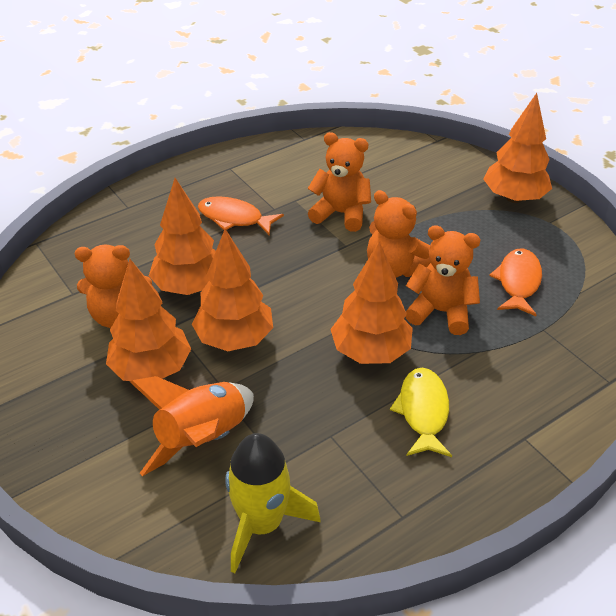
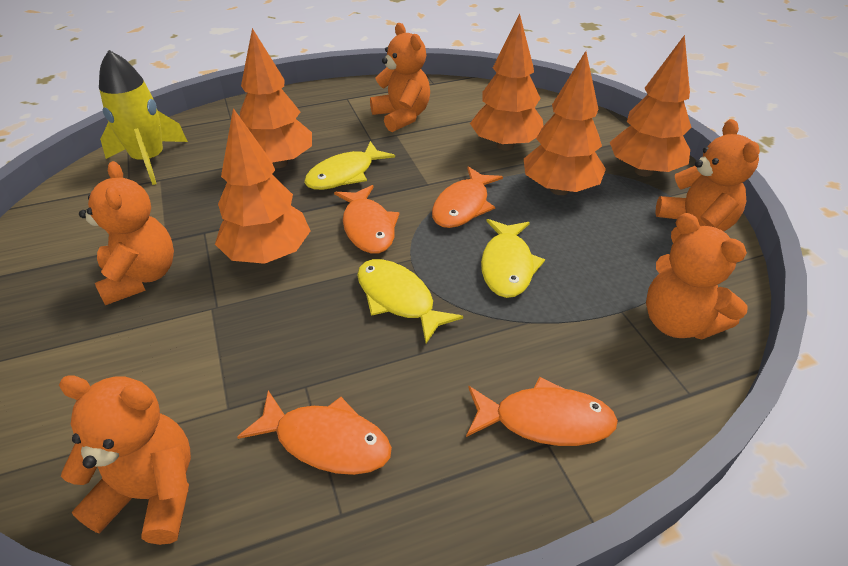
orange fish: [198,196,284,235] [489,249,542,316] = 2 -> [237,391,392,475] [334,185,400,254] [432,166,503,228] [466,377,618,446] = 4
orange rocket: [130,376,254,476] = 1 -> none = 0
orange teddy bear: [75,245,152,328] [308,132,371,232] [367,190,431,277] [406,225,481,335] = 4 -> [59,375,191,545] [79,161,174,305] [370,23,430,132] [646,213,747,340] [655,119,760,243] = 5
yellow fish: [390,368,452,457] = 1 -> [304,141,395,190] [357,259,463,343] [481,219,545,298] = 3

